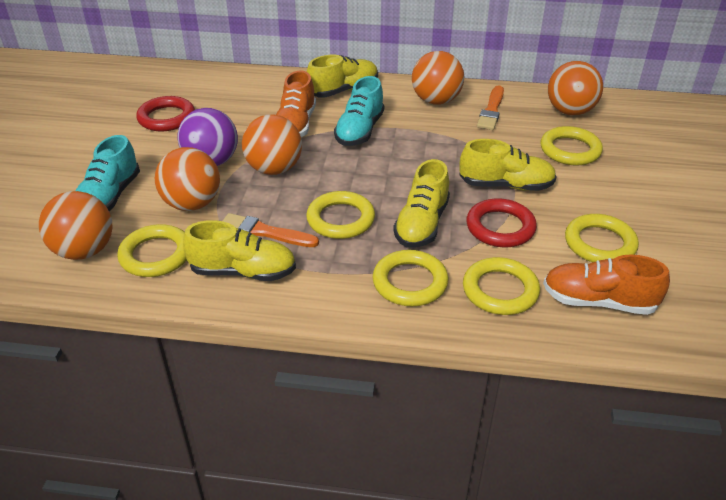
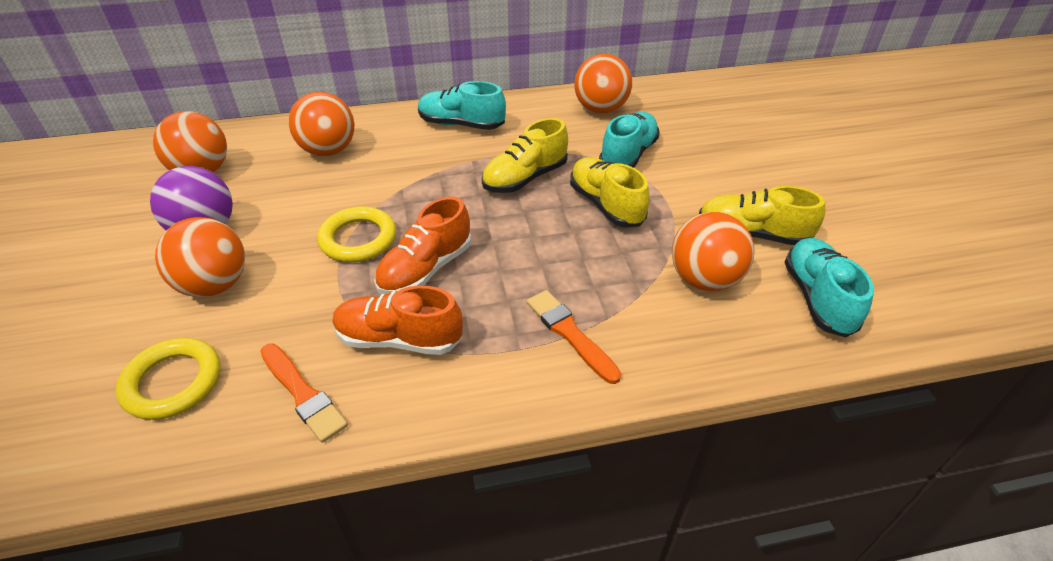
red ring: [136,96,195,131] [466,198,537,247] = 2 -> none = 0
turquoise shoe: [76,135,140,212] [334,76,384,146] = 2 -> [418,81,506,130] [599,112,660,168] [785,238,874,338] = 3
yellow ring: [117,224,187,277] [306,191,375,239] [372,250,448,306] [463,257,540,315] [540,126,603,165] [565,214,639,262] = 6 -> [116,338,220,420] [317,206,396,262] = 2
yellow shoe: [183,220,296,281] [307,55,378,98] [393,159,450,248] [459,139,557,191] = 4 -> [482,118,568,193] [570,157,650,227] [699,186,825,245] = 3

